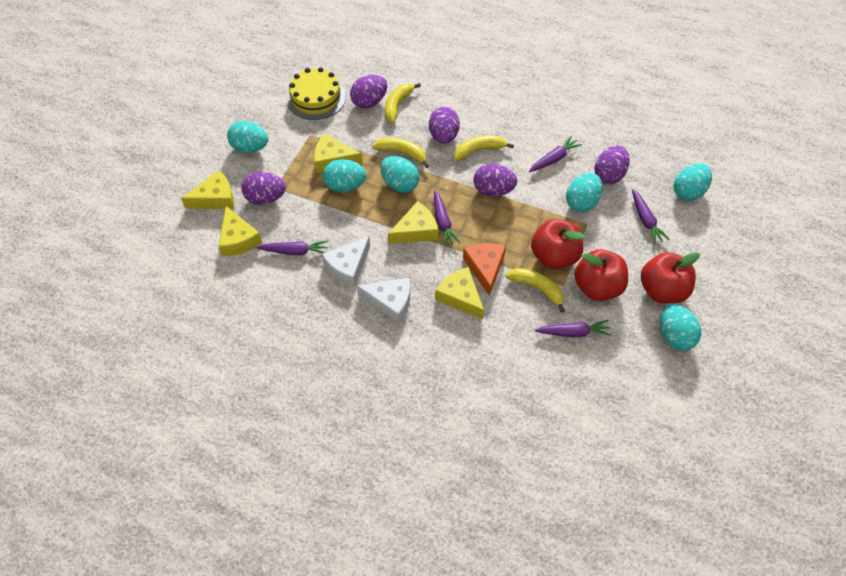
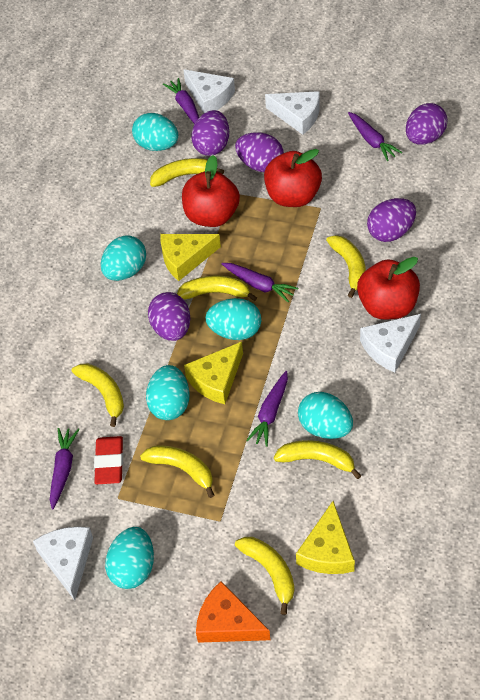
red eraser: none = 0 -> [94,436,123,484] = 1
white cheese: [322,236,370,287] [357,278,410,323] = 2 -> [33,527,93,600] [183,69,235,113] [265,91,320,135] [360,314,421,373] = 4
yellow banana: [372,138,429,168] [385,83,421,123] [454,135,514,161] [505,268,565,313] = 4 -> [72,364,124,427] [140,446,214,498] [150,158,224,187] [177,276,257,301] [235,537,295,615] [274,440,362,479] [326,235,366,298] = 7
yellow cake: [286,67,346,120] = 1 -> none = 0
yellow cheese: [181,170,234,209] [218,206,262,256] [314,133,363,173] [388,201,438,244] [435,267,484,319] = 5 -> [160,234,221,281] [184,342,243,404] [296,501,355,574] = 3

